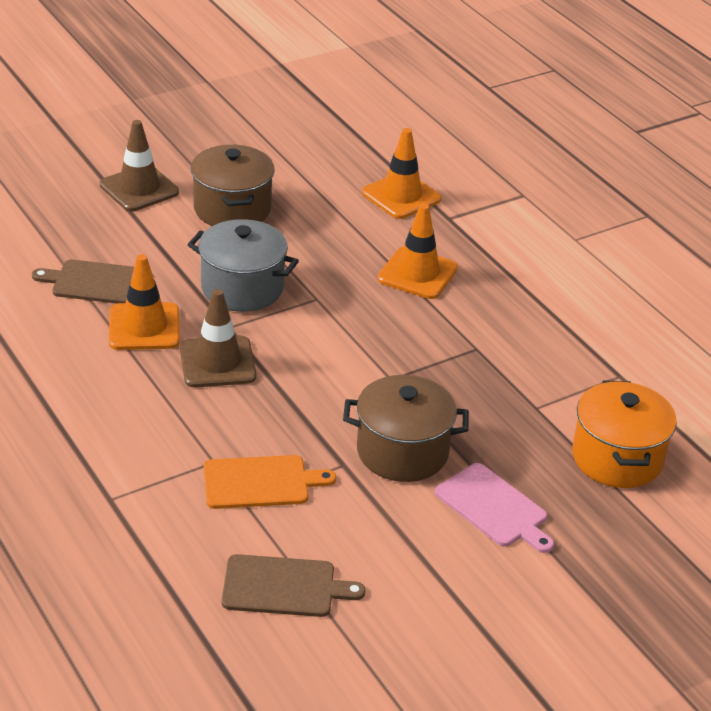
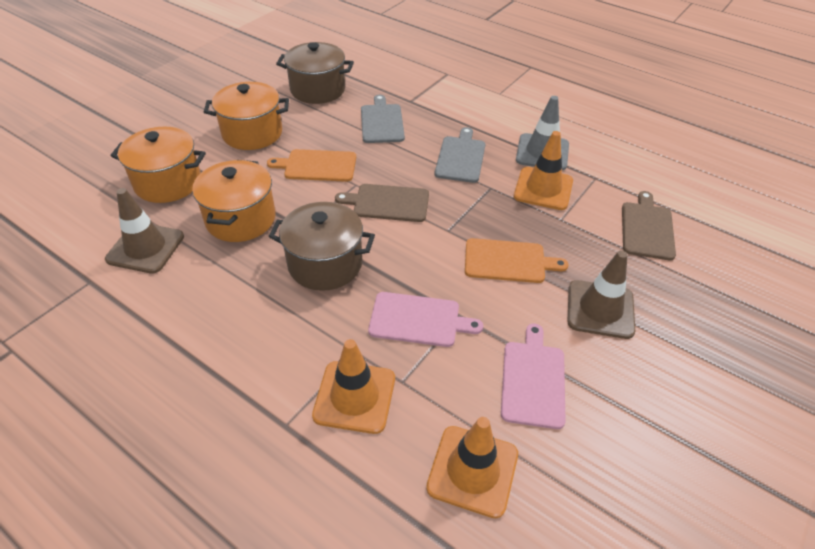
grey cutting board: none = 0 -> [361,95,405,143] [435,127,485,183] = 2
grey pot: [188,219,299,312] = 1 -> none = 0
grey traffic cone: none = 0 -> [516,96,569,170] = 1
orange cutting board: [203,455,336,509] = 1 -> [267,149,356,182] [465,238,569,283] = 2
orange pot: [572,380,677,488] = 1 -> [111,127,206,203] [192,160,276,242] [204,82,289,150] = 3
pink cutting board: [435,463,554,553] = 1 -> [368,292,483,347] [501,324,566,429] = 2

